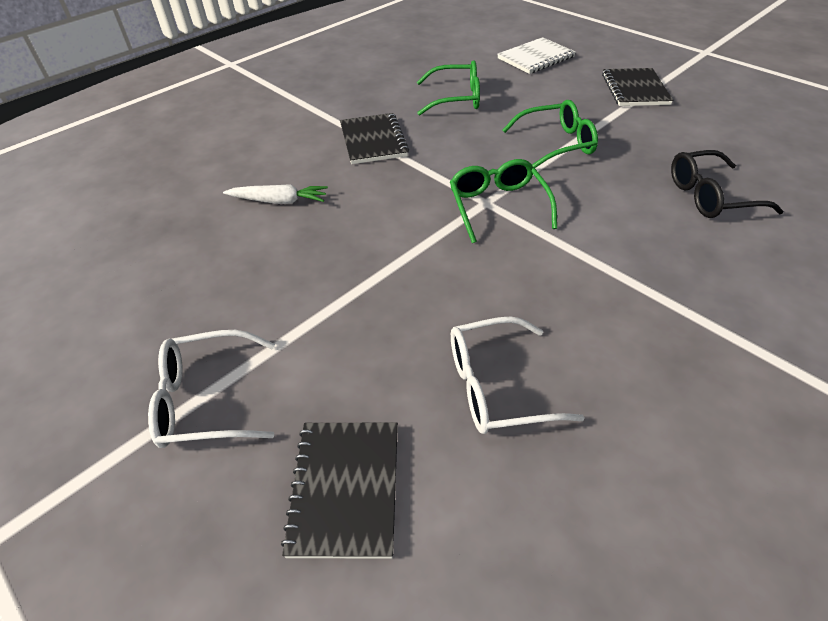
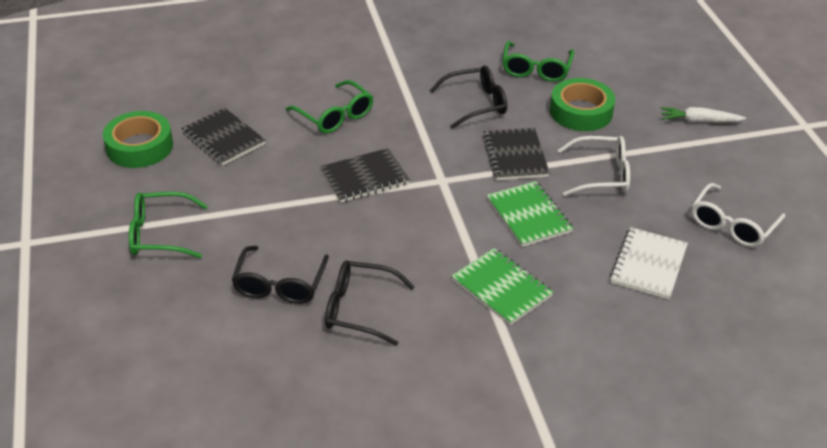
black glasses: [671,150,784,218] = 1 -> [232,246,329,304] [325,261,415,346] [430,65,507,129] = 3
green notebook: none = 0 -> [452,248,553,325] [487,181,573,247] = 2
green tape: none = 0 -> [103,111,173,168] [550,78,615,131] = 2

